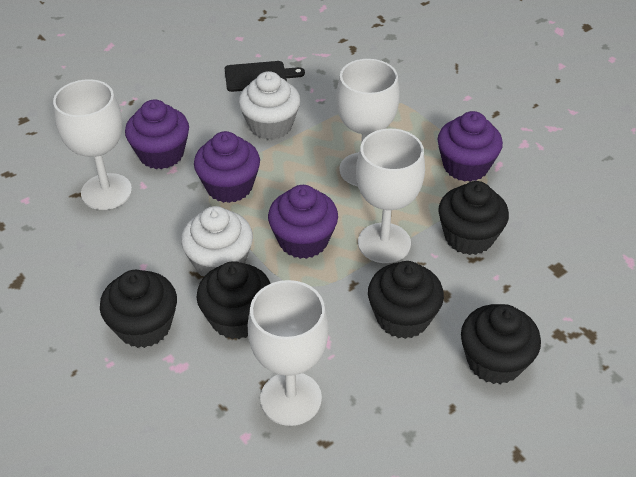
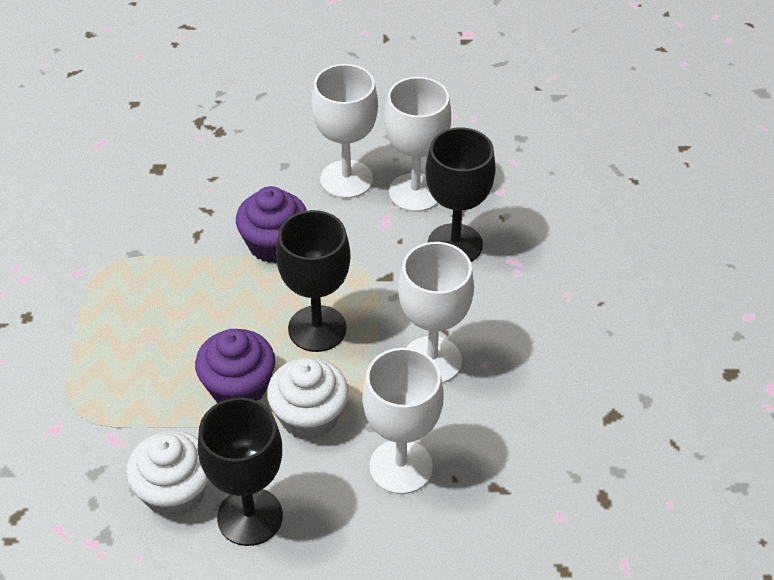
black cupcake: [100,270,177,348] [197,261,271,339] [368,261,444,339] [438,181,509,255] [461,304,541,384] = 5 -> none = 0
black cutting board: [225,61,305,92] = 1 -> none = 0
black goblet: none = 0 -> [198,397,283,546] [276,210,351,352] [425,127,496,262] = 3
purple cupcake: [125,99,189,169] [194,131,260,203] [268,185,338,259] [438,111,503,182] = 4 -> [195,329,275,403] [236,186,307,263] = 2

